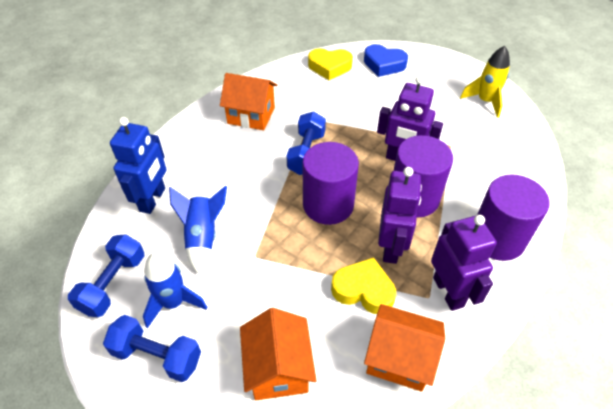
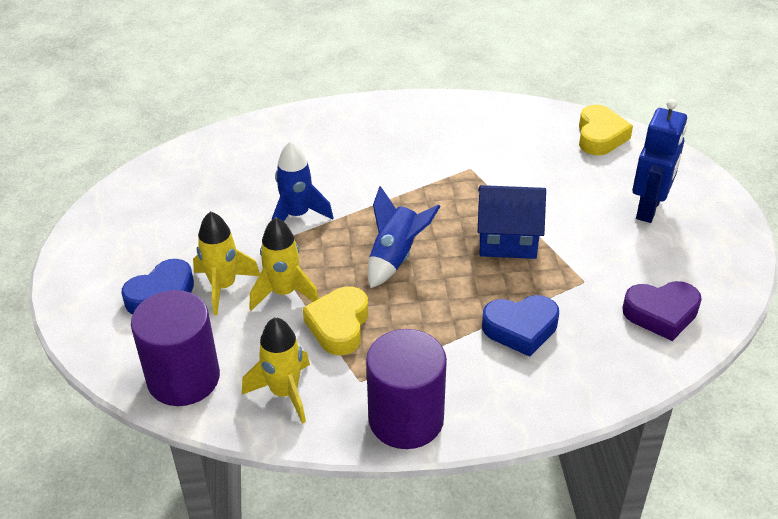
blue dumbbell: [68,235,144,317] [103,315,201,382] [286,111,326,175] = 3 -> none = 0
blue heart: [364,44,408,77] = 1 -> [121,259,194,315] [482,295,559,357] = 2
blue house: none = 0 -> [478,185,546,259] = 1
orange house: [220,73,277,130] [240,308,317,400] [364,304,445,392] = 3 -> none = 0
purple cylinder: [303,142,359,225] [394,135,453,218] [477,174,550,261] = 3 -> [131,290,220,406] [366,329,447,449] = 2
purple heart: none = 0 -> [622,281,702,341] = 1
purple robot: [377,75,443,161] [378,167,422,264] [431,215,497,311] = 3 -> none = 0
yellow rocket: [460,46,510,118] = 1 -> [193,211,260,315] [242,317,310,424] [250,217,319,311] = 3

